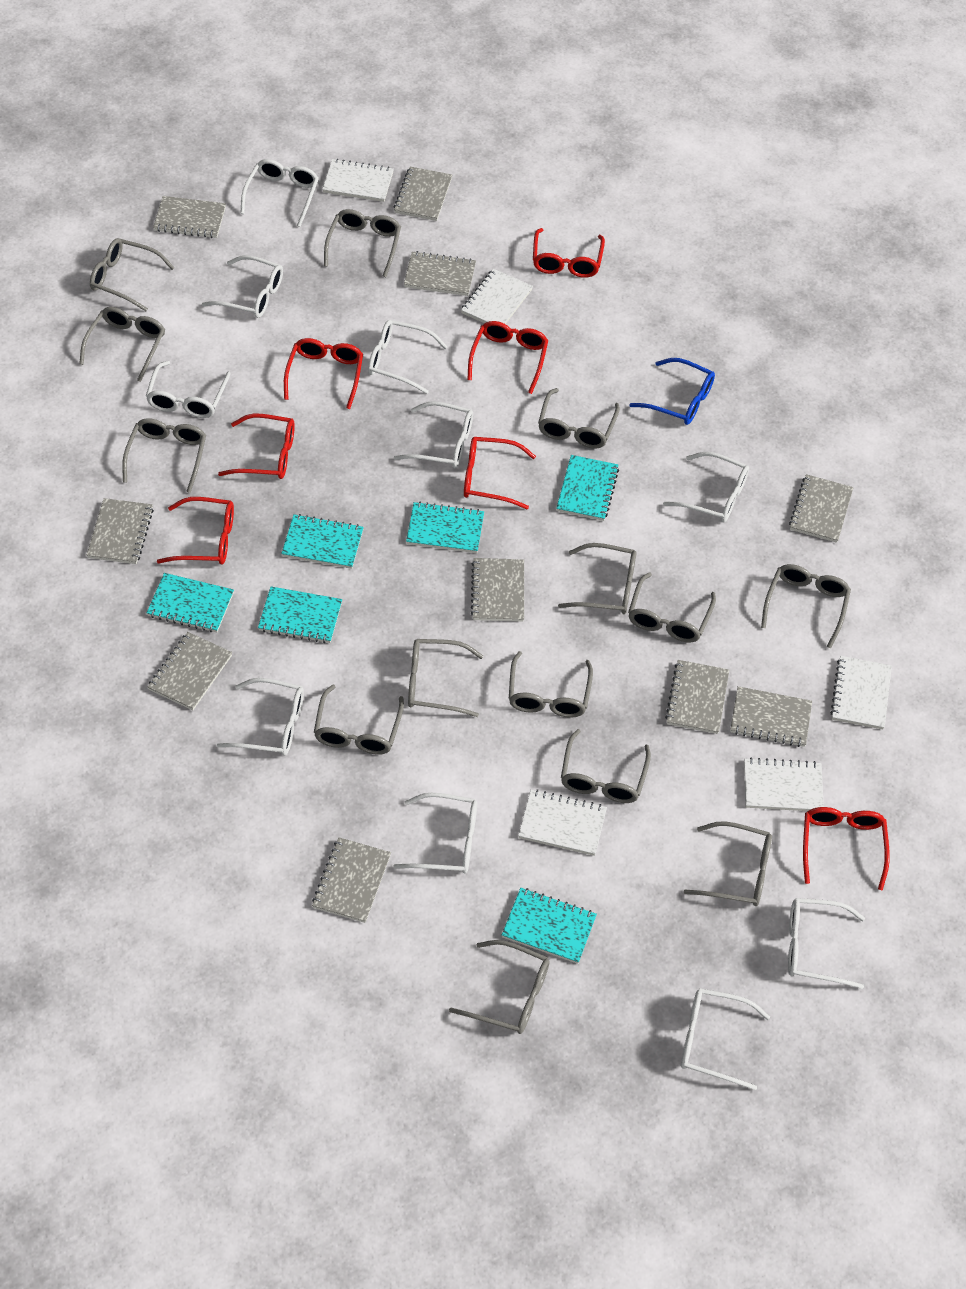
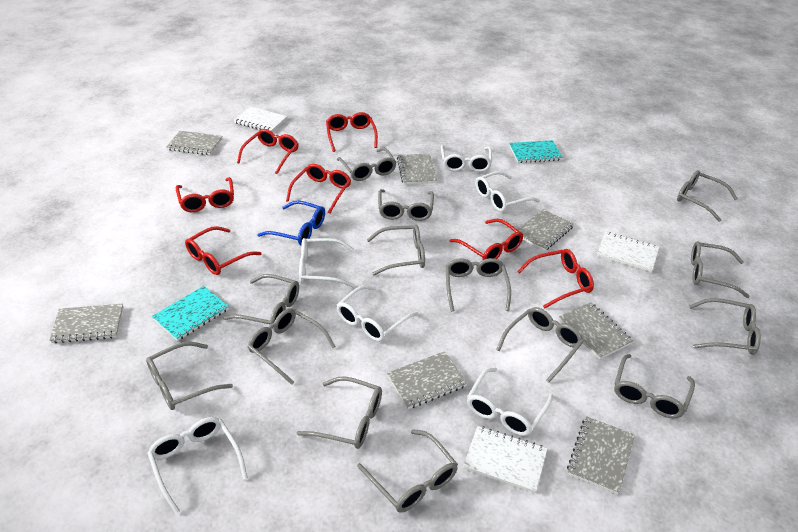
grey notebook: [87,498,154,564] [148,632,232,710] [153,196,226,238] [312,837,391,923] [394,167,452,221] [404,251,476,296] [471,558,524,622] [665,660,729,734] [730,686,812,747] [789,474,854,543] = 10 -> [49,304,123,343] [166,131,223,155] [387,351,467,409] [397,154,437,185] [514,209,574,251] [559,302,633,359] [567,416,635,494] = 7
turquoise notebook: [147,573,234,633] [258,587,342,643] [281,514,364,569] [406,502,484,553] [502,888,597,964] [556,455,619,521] = 6 -> [152,286,229,341] [509,140,563,163] = 2
white glasses: [146,361,231,418] [202,255,283,318] [217,678,304,756] [240,159,319,227] [368,320,448,394] [393,793,477,874] [394,401,473,468] [663,452,749,523] [681,988,770,1090] [788,898,865,989] = 10 -> [147,417,248,514] [299,238,355,287] [337,285,418,342] [441,145,492,172] [467,367,553,436] [475,171,540,212] = 6
white notebook: [322,159,394,202] [461,269,533,324] [518,789,607,856] [744,757,824,811] [830,656,892,729] = 5 -> [234,107,287,132] [463,426,547,493] [597,232,659,272] = 3

